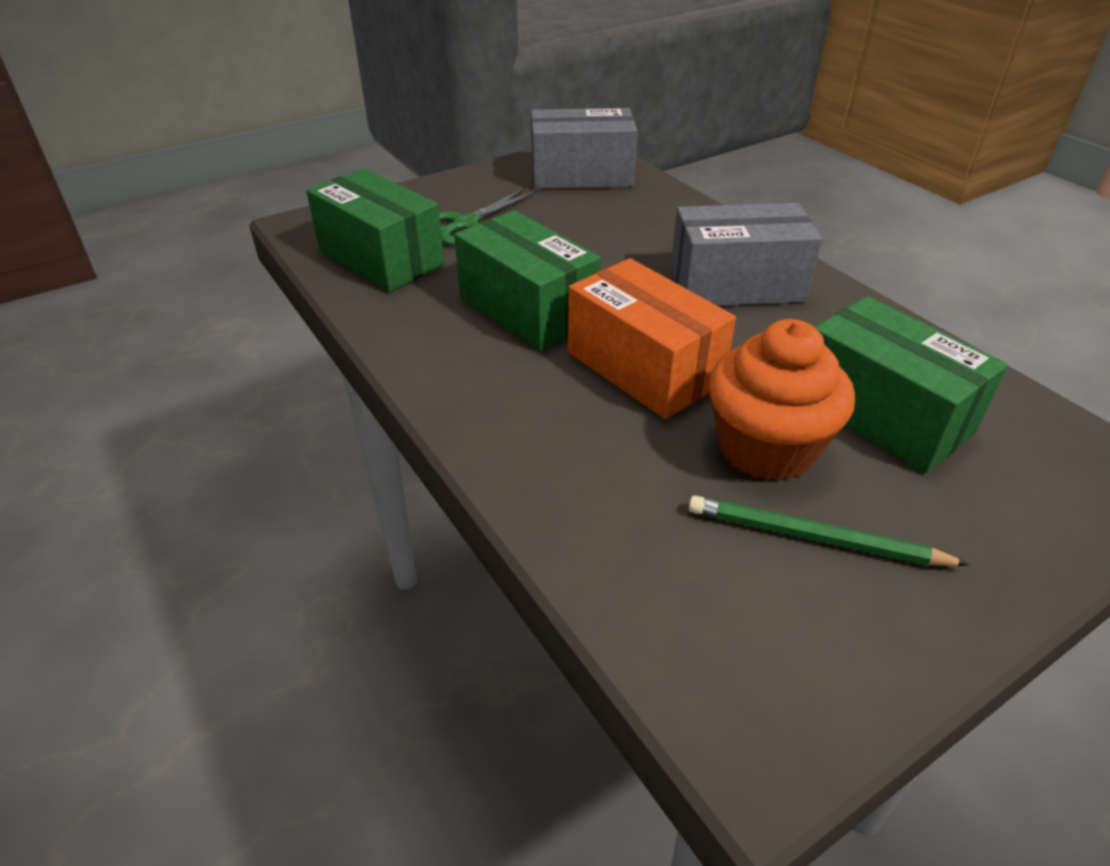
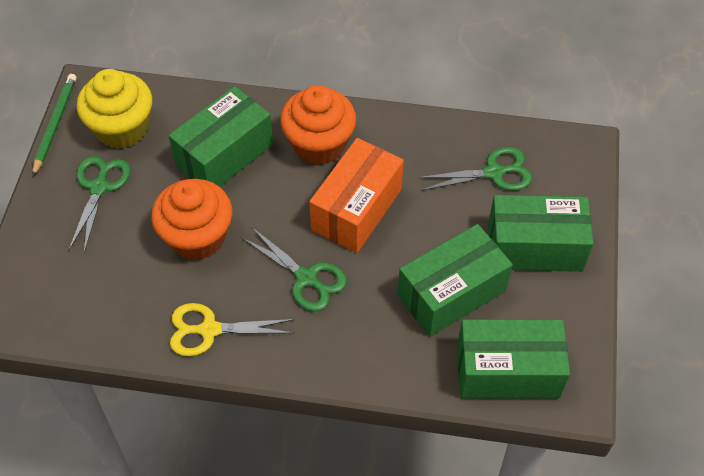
green box: [306,168,445,292] [454,210,601,351] [815,296,1008,473] = 3 -> [168,86,273,187] [398,224,513,337] [457,320,570,399] [488,195,594,272] = 4
green scissors: [439,188,538,245] = 1 -> [69,156,131,253] [241,227,347,312] [417,147,532,191] = 3
grey box: [531,108,638,189] [670,203,822,306] = 2 -> none = 0
orange cupcake: [709,319,855,481] = 1 -> [151,179,232,261] [280,85,356,165] = 2
yellow cupcake: none = 0 -> [77,69,152,149] = 1
yellow scissors: none = 0 -> [170,303,295,356] = 1

